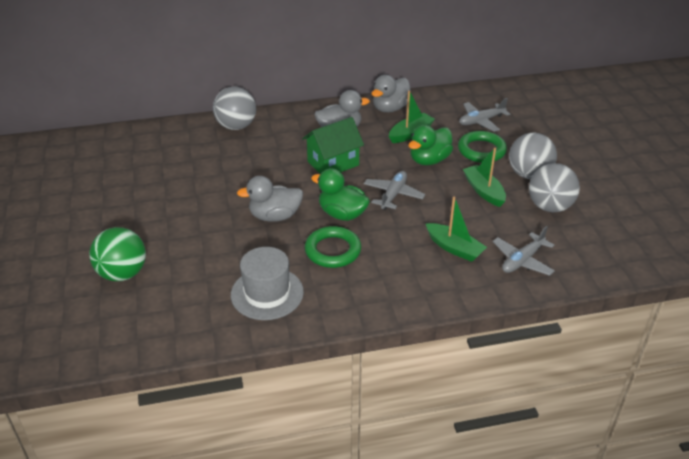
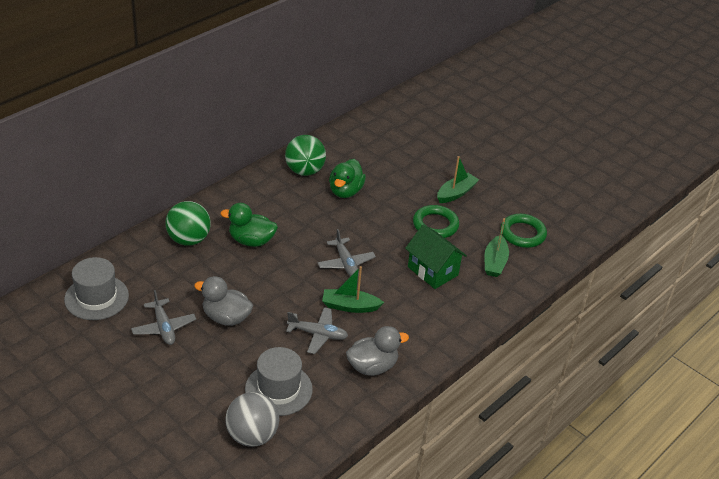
green ball: [89,227,146,281] = 1 -> [165,201,211,246] [285,135,326,176] = 2
grey ball: [213,87,256,130] [509,132,557,179] [529,163,580,212] = 3 -> [225,392,279,447] = 1
grey duck: [237,176,303,222] [315,90,370,127] [372,75,411,112] = 3 -> [194,276,253,326] [346,326,409,376] = 2
grey hat: [231,247,304,320] = 1 -> [64,257,129,320] [245,347,313,416] = 2

